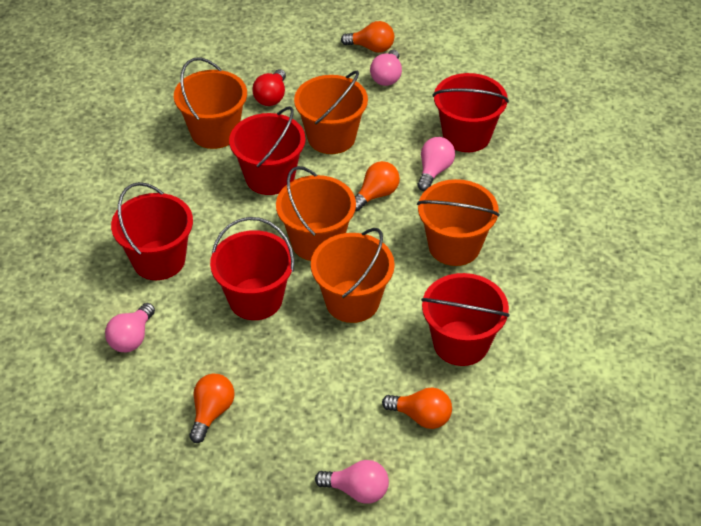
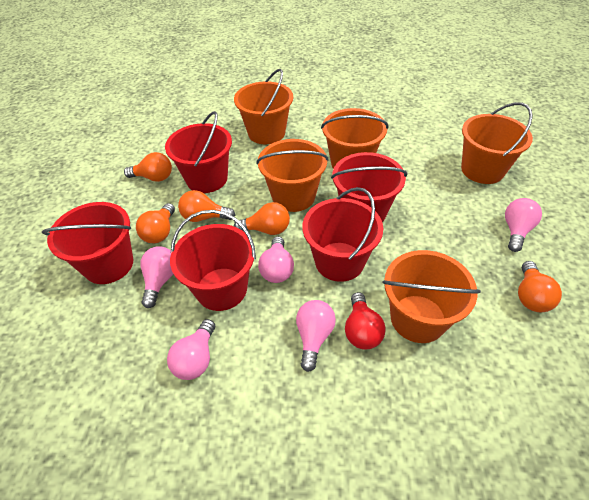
orange light bulb: [189,374,234,443] [341,21,394,53] [355,161,400,211] [382,387,452,429] = 4 -> [124,152,172,182] [136,203,175,243] [178,190,235,222] [234,202,290,235] [518,261,562,312] = 5
pink light bulb: [105,303,155,352] [315,460,389,504] [370,50,402,86] [417,137,455,191] = 4 -> [140,246,174,308] [167,319,215,380] [258,237,294,283] [296,300,336,372] [505,198,542,252] = 5

